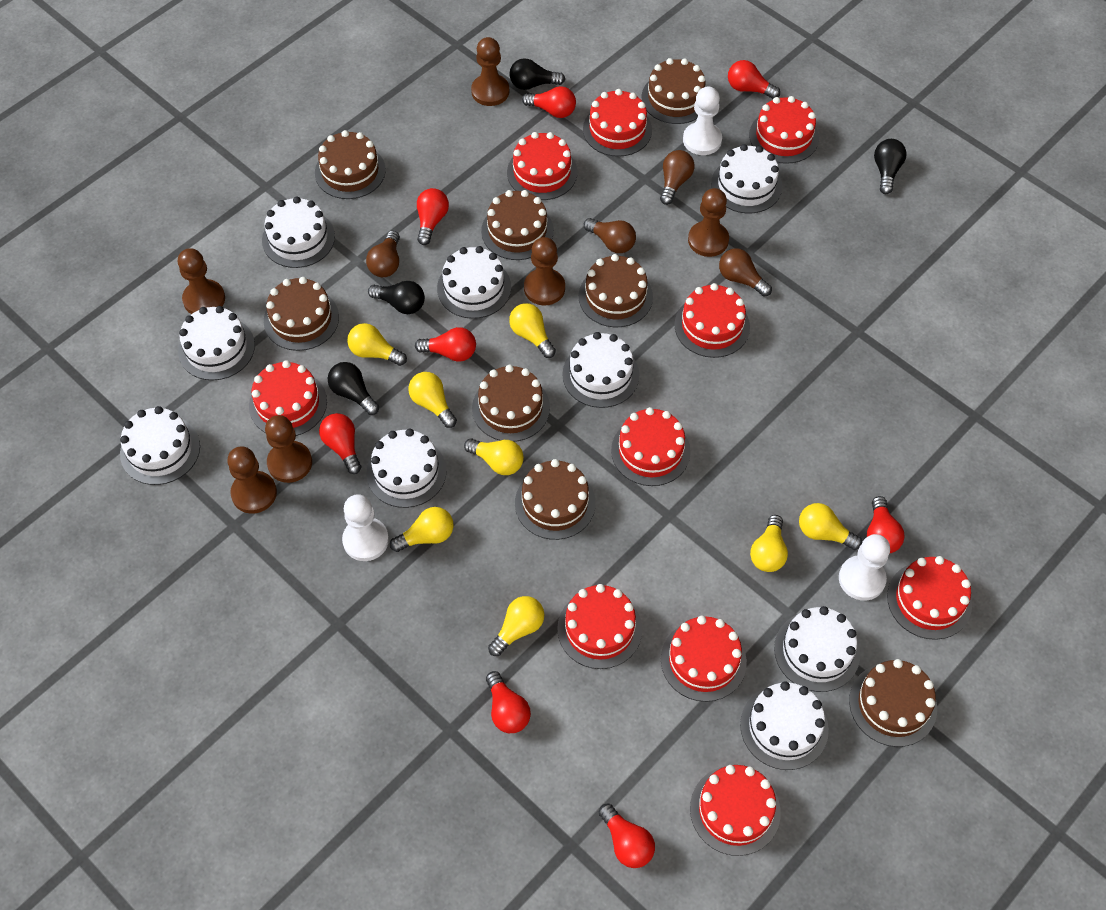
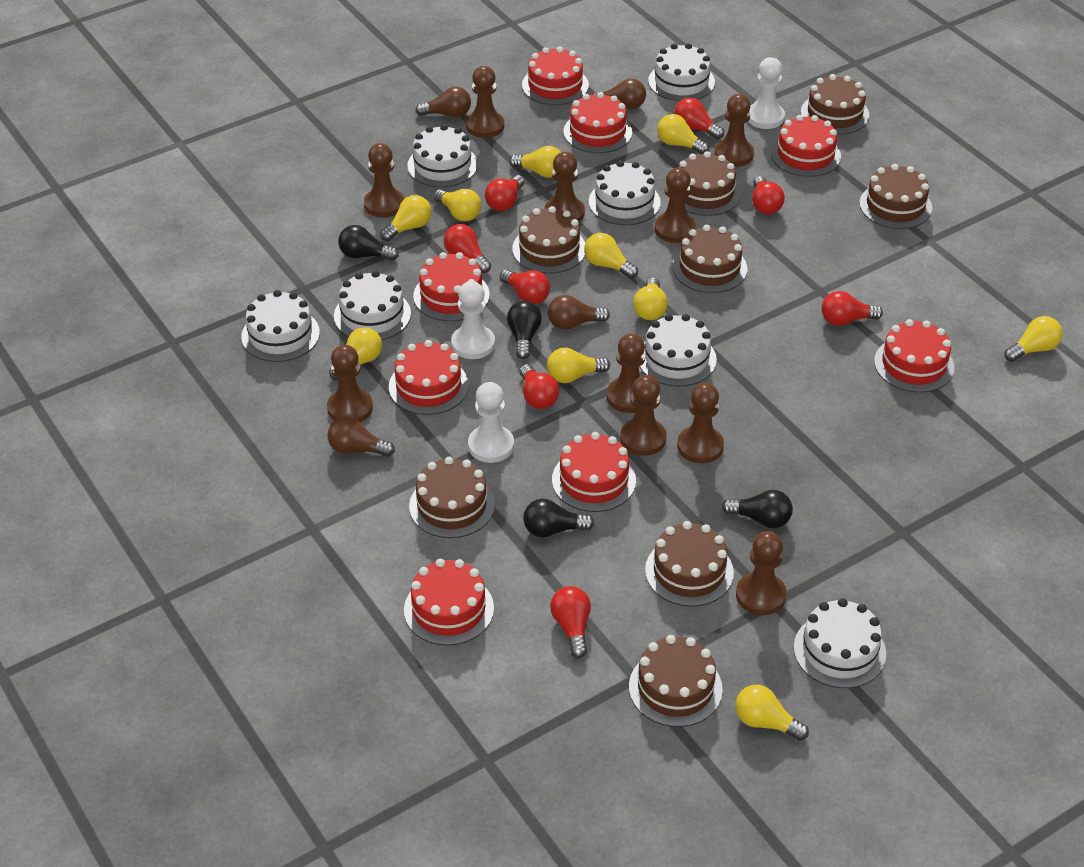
brown pawn: [178,248,225,314] [227,446,277,514] [265,415,312,483] [471,37,509,106] [524,237,565,305] [688,188,729,257] = 6 -> [327,345,373,423] [364,143,404,218] [466,66,504,138] [544,152,585,222] [606,333,645,413] [620,375,666,456] [655,168,696,243] [677,383,724,464] [715,94,754,167] [736,531,787,615] = 10
red cake: [249,360,327,436] [507,132,577,200] [557,584,642,669] [583,89,652,157] [611,407,691,486] [661,616,747,702] [674,283,750,358] [690,765,781,856] [749,96,819,164] [887,556,972,640] = 10 -> [389,340,469,415] [404,559,494,646] [413,252,490,321] [522,46,589,105] [552,432,636,512] [563,92,632,153] [771,115,841,177] [874,319,954,393] = 8
white cake: [120,406,200,485] [178,306,255,380] [262,196,335,268] [366,429,447,508] [437,246,511,319] [562,332,639,408] [711,144,782,214] [740,681,829,770] [774,606,860,692] = 9 -> [241,290,320,362] [334,271,411,340] [408,124,478,187] [589,161,661,225] [640,314,717,386] [648,43,715,101] [794,598,886,688] = 7
yellow light bulb: [347,323,407,366] [390,507,454,552] [409,372,457,428] [464,438,524,475] [488,596,544,656] [509,303,556,358] [750,515,788,572] [799,503,862,550] = 8 -> [329,327,382,380] [380,195,431,241] [434,189,481,221] [510,146,561,178] [547,348,610,383] [584,233,638,279] [633,278,668,320] [657,114,709,154] [735,685,809,741] [1005,316,1063,362] = 10

